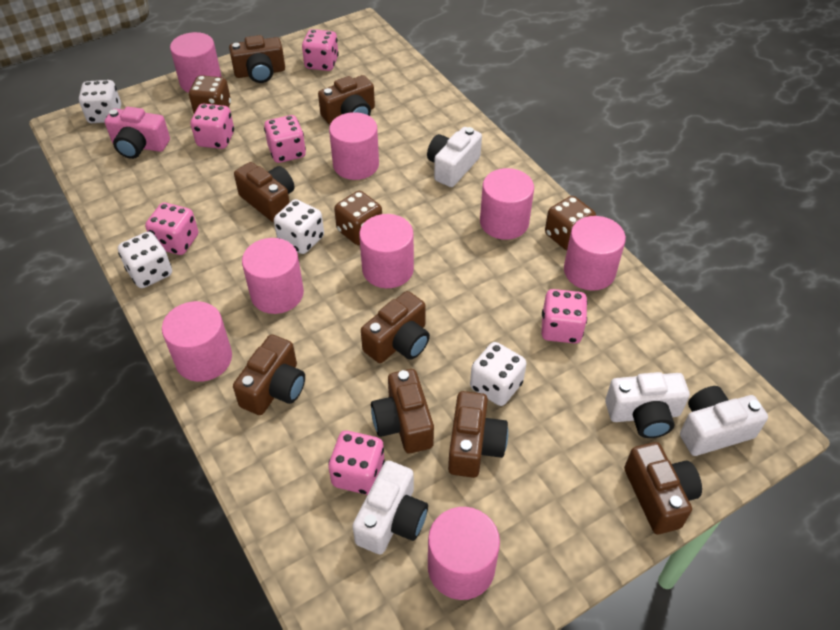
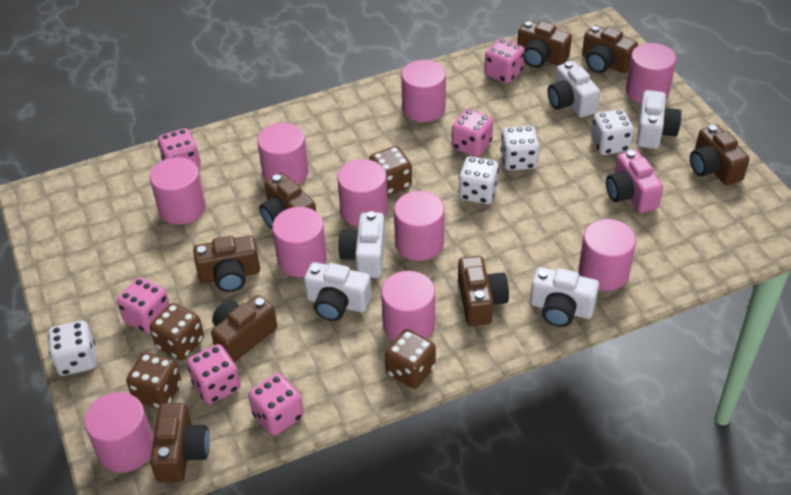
brown dice: [189,75,231,113] [334,191,382,245] [545,196,596,250] = 3 -> [126,352,181,408] [150,303,204,360] [369,146,412,195] [385,329,436,389] = 4
pink cylinder: [162,301,232,382] [170,32,222,93] [242,238,304,314] [329,112,379,180] [359,214,414,288] [428,507,500,600] [480,168,534,240] [564,216,626,291] = 8 -> [84,392,154,473] [150,157,206,225] [257,123,308,185] [272,207,327,277] [337,159,388,227] [381,271,435,341] [394,191,445,261] [401,60,446,122] [579,219,636,291] [626,43,676,104] = 10
white camera: [352,461,428,555] [427,127,482,187] [605,372,690,438] [680,386,768,456] = 4 -> [304,262,372,321] [338,211,385,278] [530,267,599,327] [548,61,600,118] [637,90,681,149] = 5

